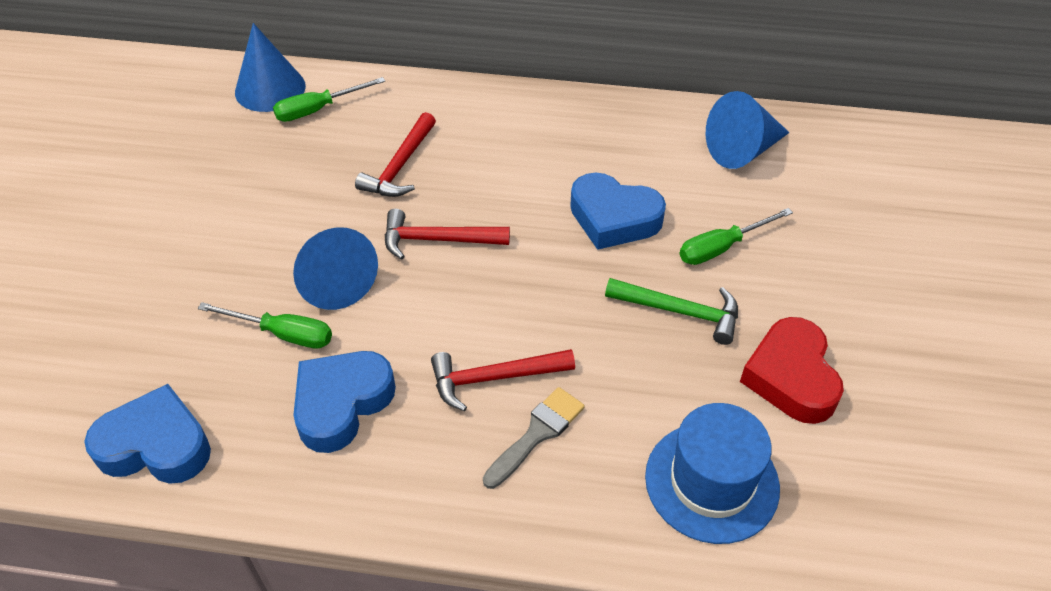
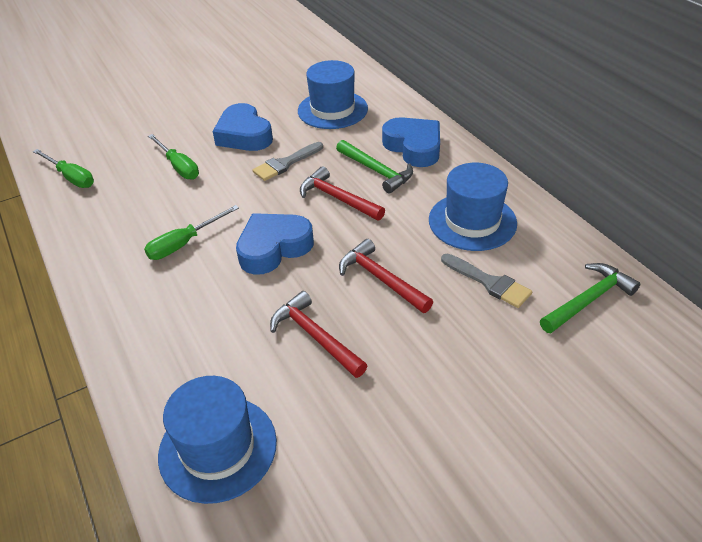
blue cone: [235,23,306,112] [293,227,378,310] [706,91,789,169] = 3 -> none = 0
blue hat: [645,403,780,544] = 1 -> [158,376,277,504] [298,60,368,129] [429,163,517,251] = 3
green hammer: [605,278,738,345] = 1 -> [336,140,413,194] [540,263,641,333] = 2
grey brush: [483,387,585,489] = 1 -> [253,142,323,181] [441,253,532,308] = 2
red heart: [740,317,844,424] = 1 -> none = 0

